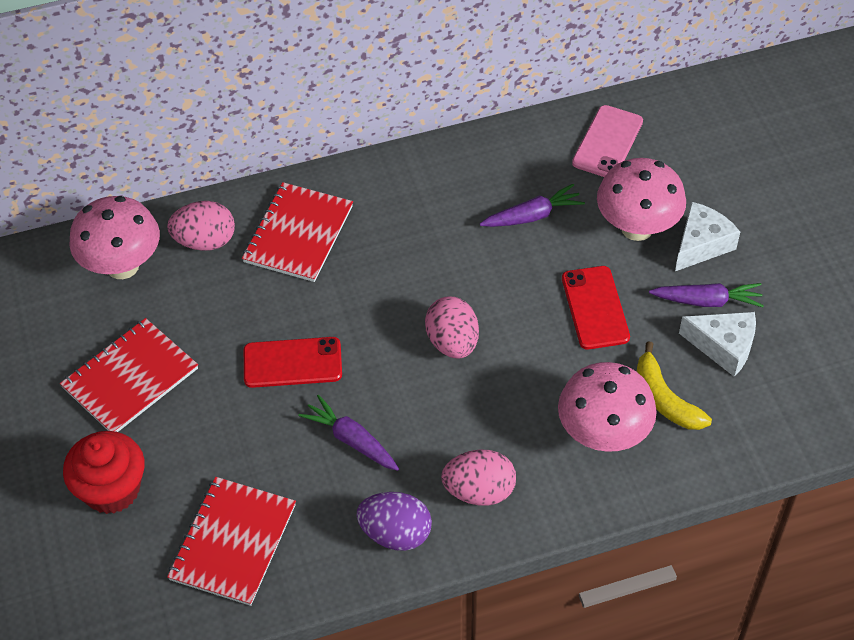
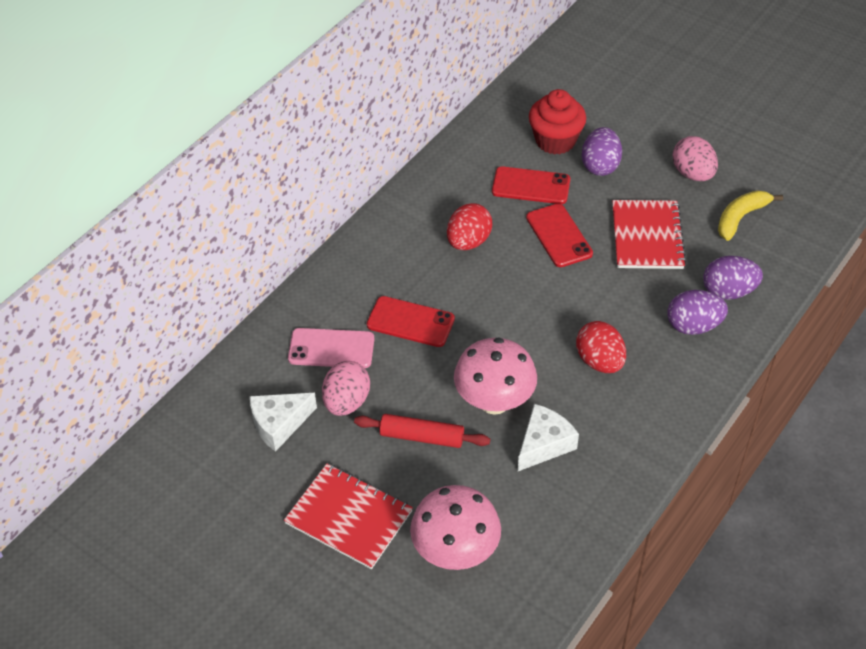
pink egg: [167,201,235,251] [425,297,479,359] [441,450,516,506] = 3 -> [322,361,370,416] [673,136,718,181] = 2
pink mushroom: [69,196,160,279] [558,362,657,452] [597,158,686,241] = 3 -> [410,485,501,570] [454,338,537,415] = 2
purple carrot: [298,395,399,471] [480,184,585,227] [649,283,764,307] = 3 -> none = 0
purple egg: [357,492,432,551] = 1 -> [582,127,622,176] [668,290,728,335] [703,256,763,300] = 3
red egg: none = 0 -> [447,203,492,250] [576,321,626,373] = 2
red notebook: [60,318,198,432] [167,477,296,606] [242,182,353,282] = 3 -> [284,464,413,569] [612,200,687,269] = 2
red phone: [244,337,342,388] [562,266,630,349] = 2 -> [367,296,455,347] [492,166,570,204] [526,204,593,267] = 3
red rolling pin: none = 0 -> [354,414,490,448] = 1

